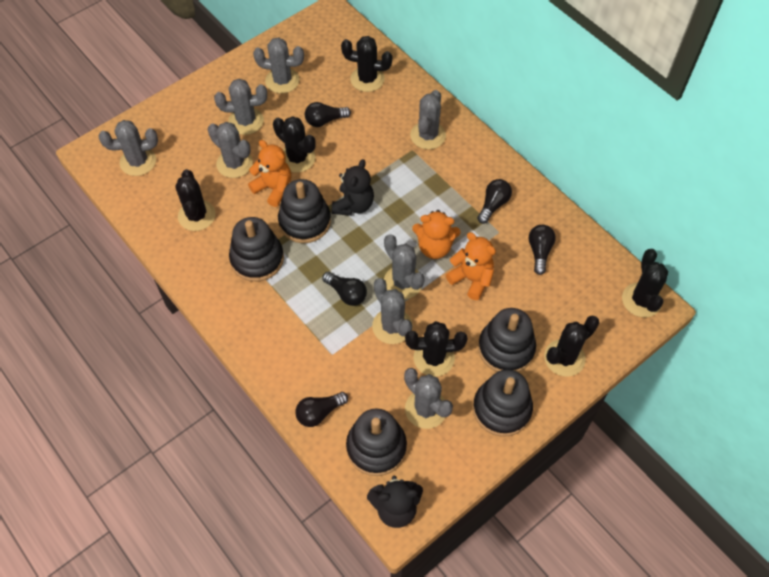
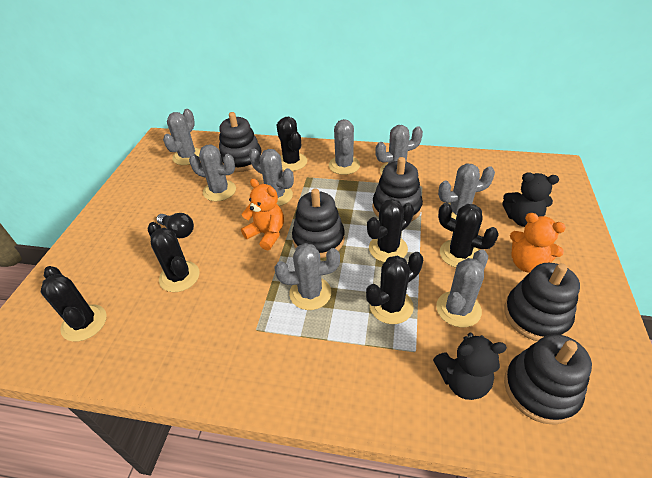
black light bulb: [295,392,348,427] [305,102,351,127] [322,272,367,306] [477,179,512,224] [528,225,556,275] = 5 -> [156,213,194,238] = 1
orange teddy bear: [248,140,291,207] [412,210,461,259] [446,232,496,300] = 3 -> [241,179,284,250] [510,213,566,273] = 2

